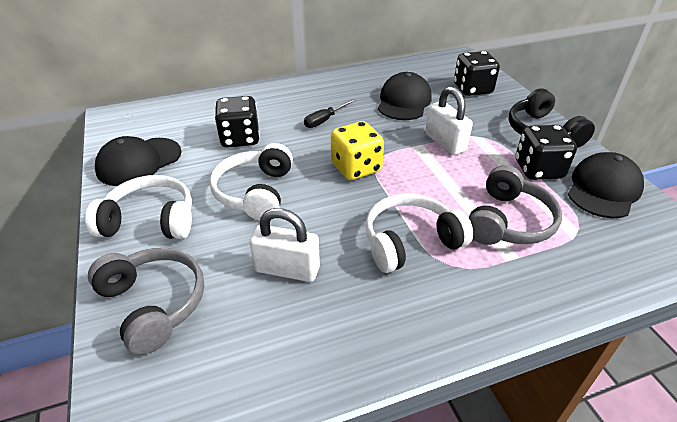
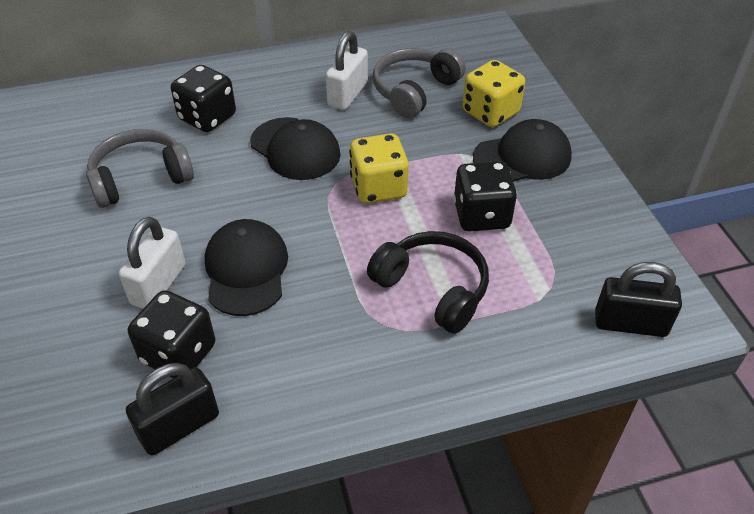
black padlock: none = 0 -> [126,363,219,455] [595,262,682,337] = 2
black screwdriver: [304,99,356,128] = 1 -> none = 0
white headphones: [85,175,192,239] [210,143,293,220] [365,193,473,273] = 3 -> none = 0
yellow dice: [331,121,384,180] = 1 -> [349,133,409,204] [463,60,525,127] = 2

